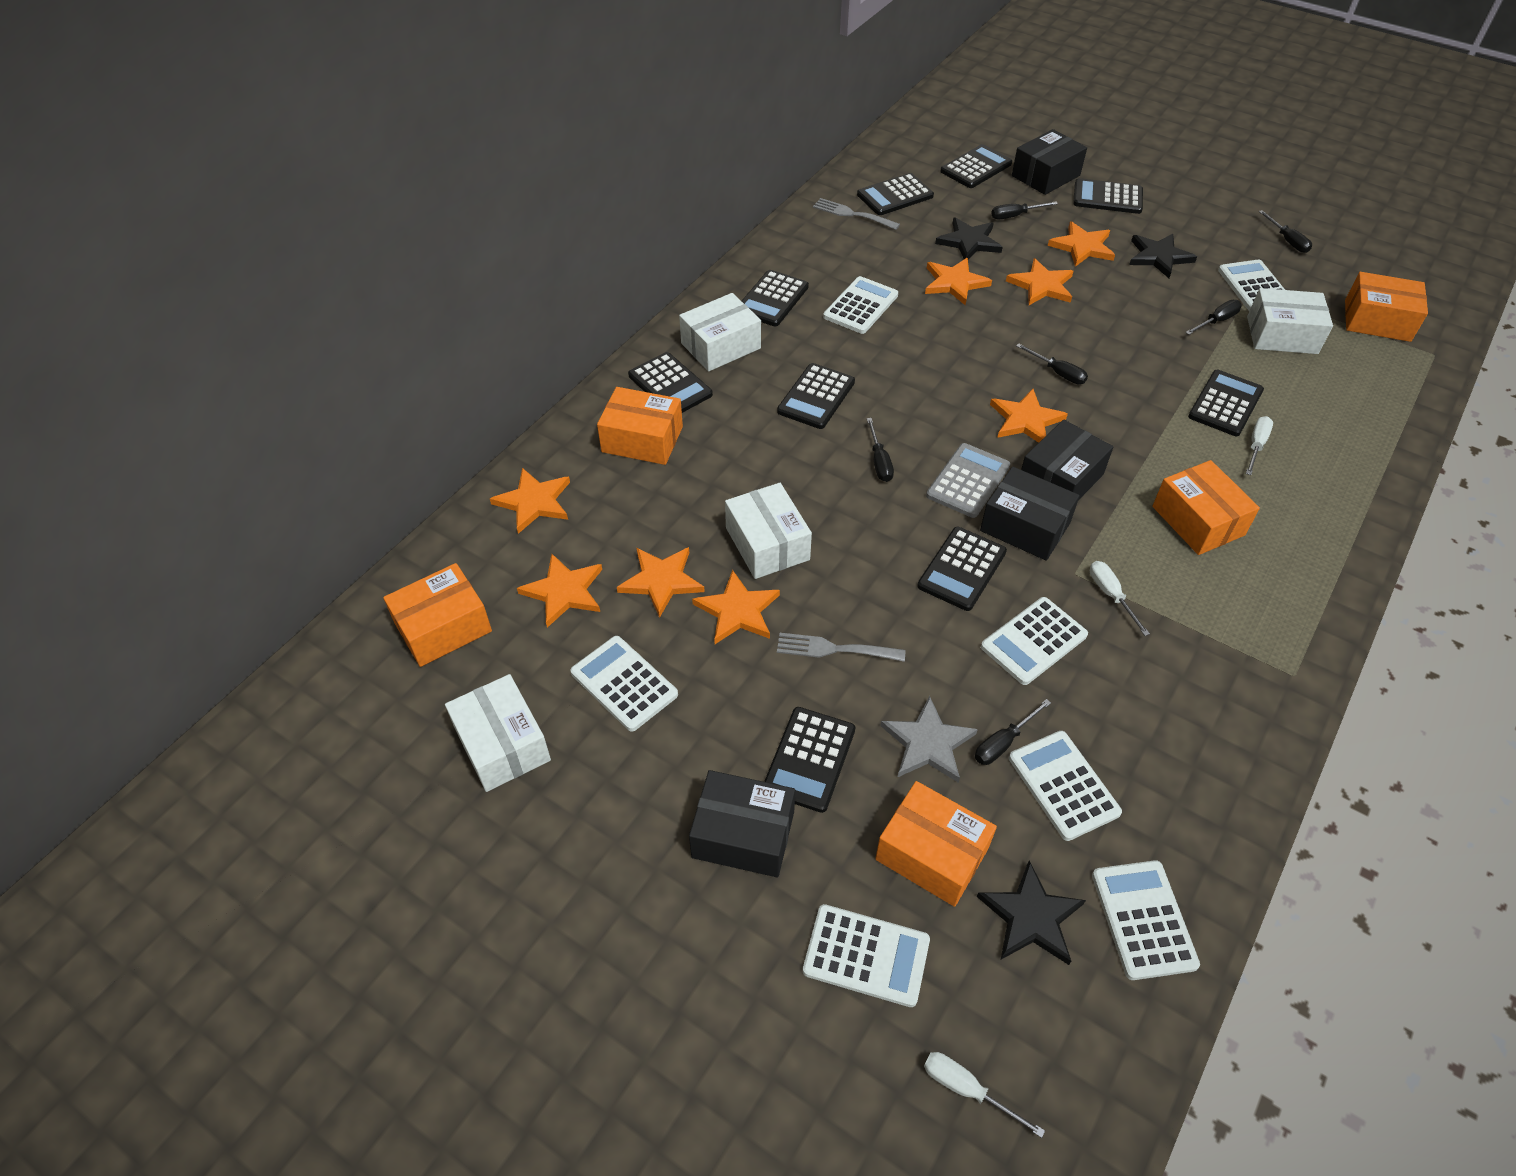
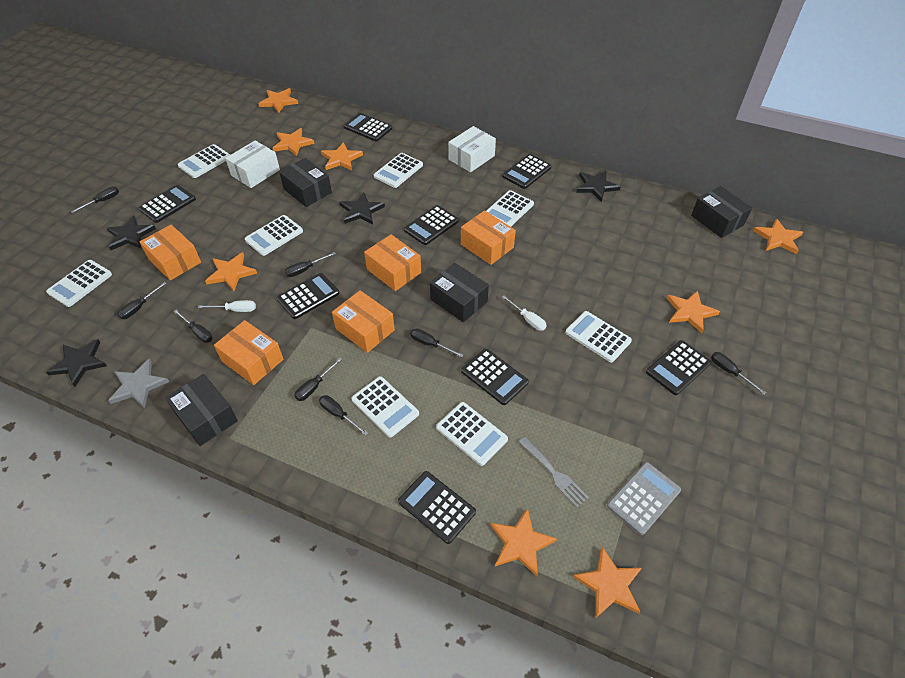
black calculator: [628,352,713,413] [742,270,809,326] [764,707,855,813] [777,363,855,429] [857,173,934,215] [917,527,1007,611] [940,144,1012,188] [1073,178,1143,214] [1188,370,1264,436] = 9 -> [138,185,196,223] [276,273,340,319] [344,113,392,141] [398,471,476,544] [404,205,459,245] [461,348,529,405] [502,154,552,189] [646,340,711,395] = 8
black screwdriver: [867,418,894,482] [975,699,1051,765] [991,201,1058,220] [1016,343,1088,384] [1185,300,1242,335] [1259,210,1312,253] = 6 -> [71,186,119,213] [118,282,167,319] [173,310,213,343] [285,252,336,277] [294,358,342,401] [319,395,368,436] [410,328,463,357] [711,352,766,394] = 8
black star: [935,217,1003,260] [977,861,1086,965] [1129,234,1197,278] = 3 -> [46,339,107,387] [106,216,156,250] [339,192,385,224] [576,171,620,202] = 4
grey fork: [777,633,905,662] [813,198,900,230] = 2 -> [519,437,589,507] = 1
white box: [445,674,551,792] [679,293,761,371] [725,483,812,579] [1247,288,1333,354] = 4 -> [225,140,280,188] [448,126,496,172] = 2
white calculator: [570,636,678,732] [803,904,930,1007] [823,276,898,334] [981,597,1088,685] [1009,731,1122,841] [1092,860,1200,980] [1218,260,1285,311] = 7 -> [46,260,112,307] [178,144,230,178] [245,215,303,256] [351,376,419,438] [374,153,423,188] [436,402,508,466] [486,190,534,227] [565,311,632,363] = 8
white screwdriver: [924,1052,1045,1138] [1090,561,1150,636] [1246,416,1273,475] = 3 -> [198,300,256,312] [502,295,547,331] = 2

